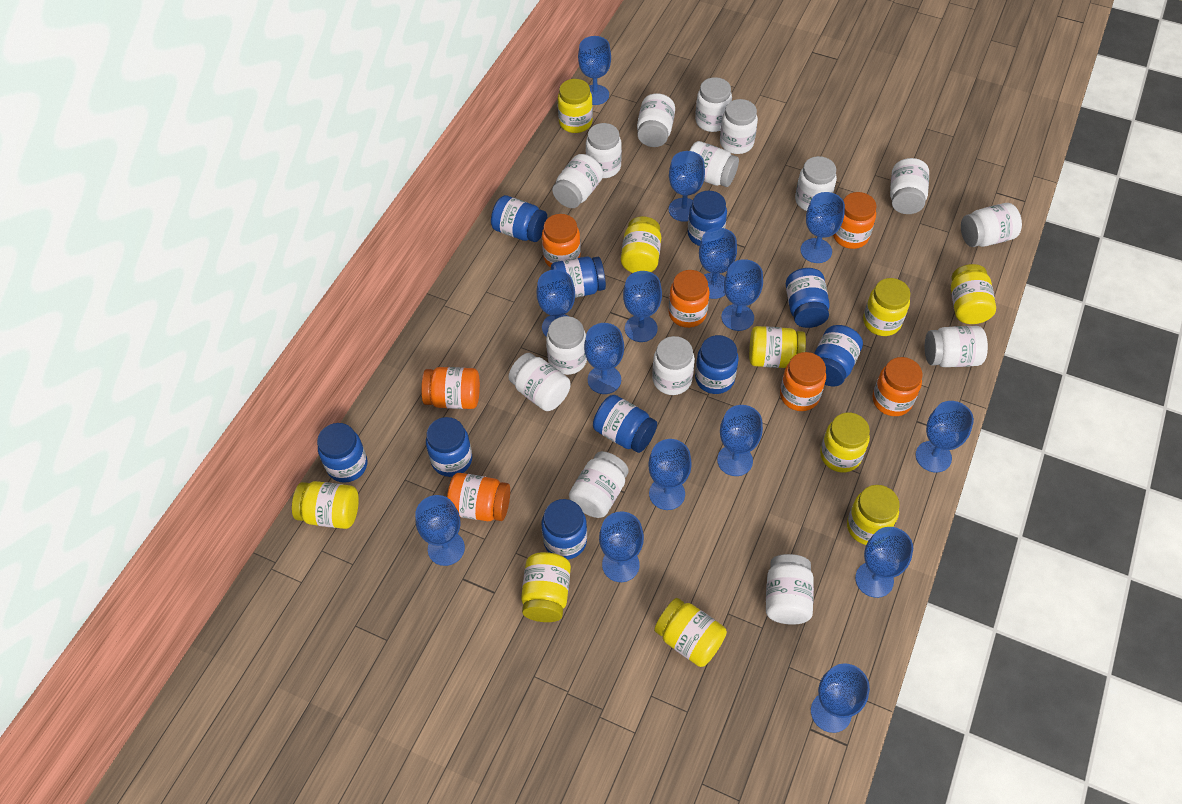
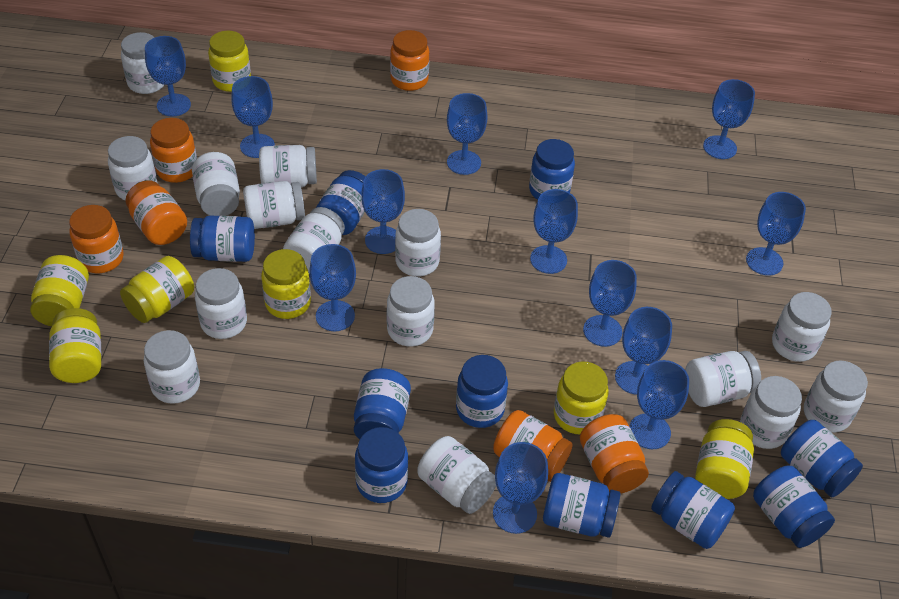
blue goblet: [415,495,465,566] [536,269,575,337] [578,36,611,105] [584,323,624,394] [599,511,644,582] [623,271,662,342] [648,439,692,510] [669,151,705,222] [699,227,737,299] [717,405,763,476] [721,259,763,331] [801,192,845,263] [811,663,870,733] [855,527,913,598] [915,401,974,473] = 15 -> [145,36,191,116] [231,76,275,158] [309,244,356,331] [361,169,405,254] [447,93,487,175] [493,442,548,534] [530,189,578,274] [583,260,637,347] [615,307,672,395] [629,360,689,449] [703,79,755,159] [746,192,806,276] = 12
orange jar: [421,367,480,409] [447,473,510,521] [542,214,581,268] [669,270,710,328] [780,352,826,411] [833,192,876,249] [872,357,923,416] = 7 -> [69,205,124,273] [126,180,187,245] [150,118,197,183] [390,30,429,91] [493,410,572,482] [580,414,649,494] = 6
yellow jar: [292,481,359,529] [521,552,571,622] [558,79,593,133] [621,216,661,273] [654,598,727,667] [749,326,806,368] [820,413,870,472] [847,485,900,545] [863,278,911,336] [951,264,996,324] = 10 -> [30,255,89,326] [49,308,102,383] [120,256,194,323] [208,31,251,92] [261,249,311,319] [554,362,609,435] [695,419,754,499] = 7

